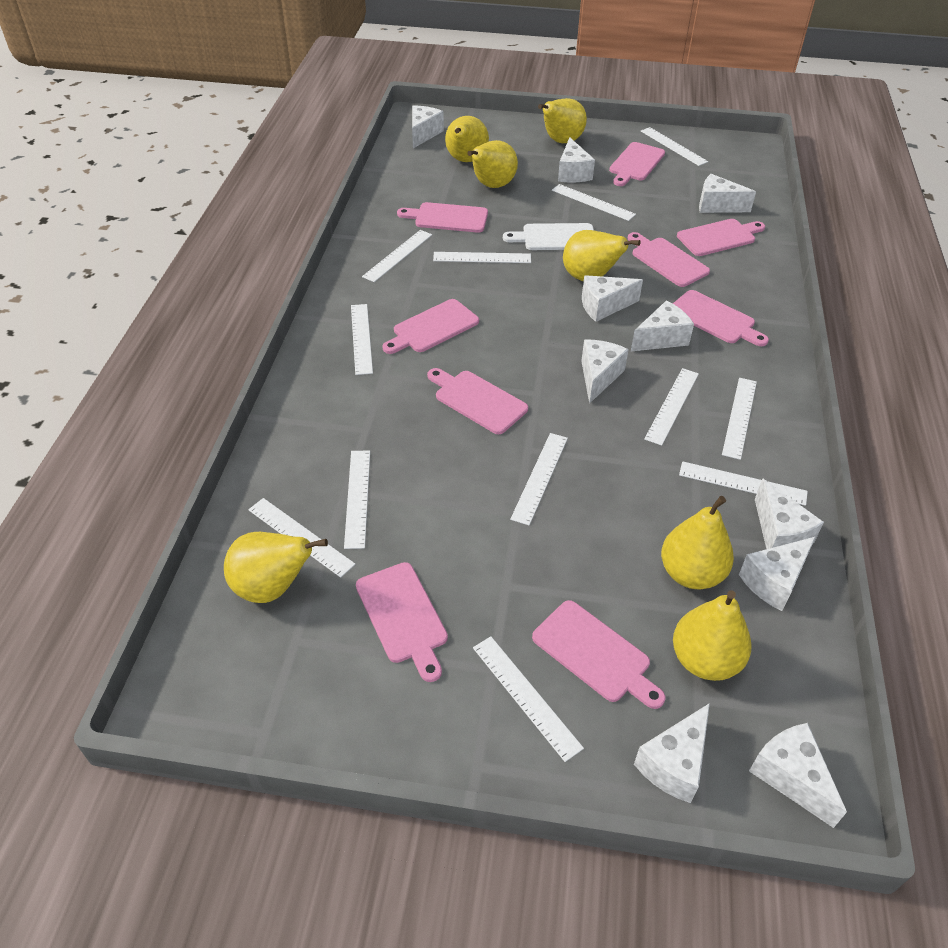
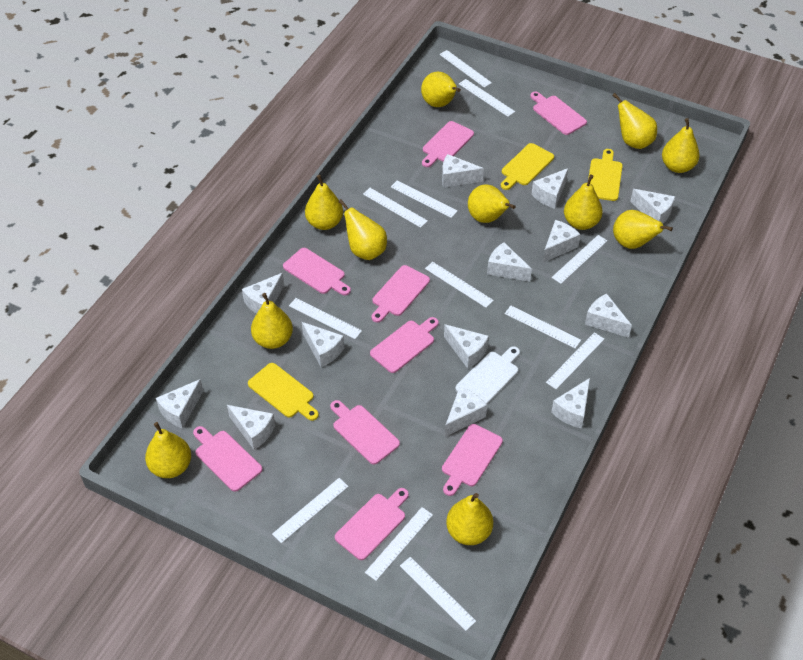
white cheese: [412,106,444,148] [558,137,595,183] [581,340,629,404] [582,275,643,322] [631,301,694,351] [634,703,710,803] [699,174,756,213] [739,537,815,611] [749,723,847,828] [755,479,824,549] = 10 -> [156,379,203,429] [227,405,275,450] [242,273,284,314] [302,322,344,367] [442,154,484,188] [444,324,489,369] [445,387,487,437] [487,242,532,282] [531,168,568,209] [543,220,581,263] [551,378,590,428] [585,293,632,338] [630,189,675,223] = 13
yellow cutting board: none = 0 -> [248,363,319,421] [501,143,554,190] [588,149,623,201] = 3
yellow pear: [224,532,328,603] [445,116,489,162] [467,140,518,188] [538,98,587,143] [563,230,641,281] [661,496,734,589] [673,590,752,681] = 7 -> [145,422,191,478] [251,293,293,349] [305,175,343,230] [339,199,387,260] [421,72,461,107] [446,493,493,545] [468,185,515,223] [564,174,603,230] [612,93,657,149] [613,210,673,249] [662,118,700,173] = 11

